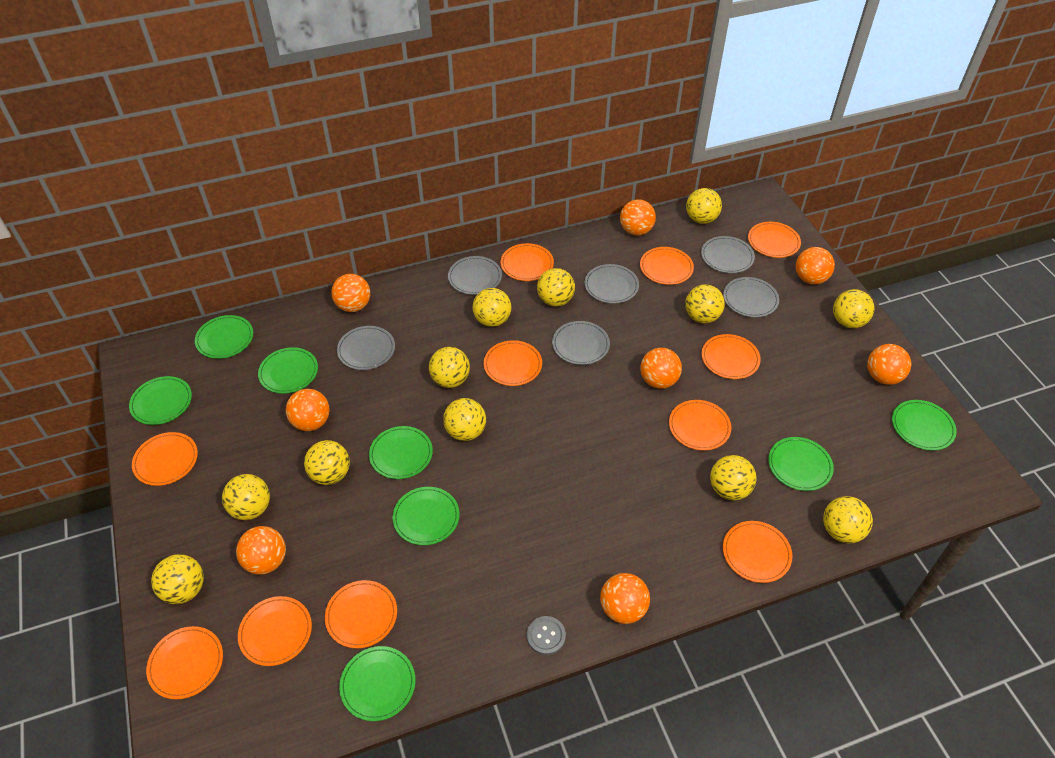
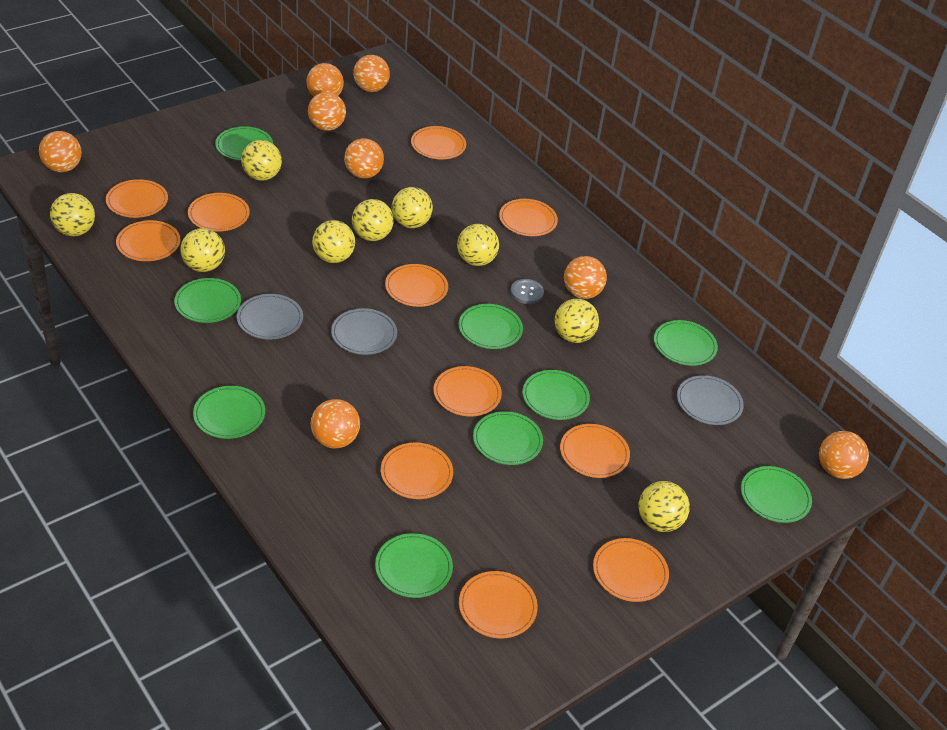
green plate: [129,376,192,425] [195,315,253,359] [258,347,318,394] [339,646,415,721] [369,426,433,479] [393,487,460,545] [768,437,834,491] [892,400,957,451] = 8 -> [174,278,241,323] [193,386,265,439] [215,126,273,161] [375,533,453,598] [458,304,523,349] [473,411,543,465] [522,370,590,420] [654,320,718,366] [741,466,812,523] = 9
grey plate: [337,326,395,370] [448,256,502,295] [552,321,610,365] [585,264,639,304] [701,236,755,273] [723,277,779,317] = 6 -> [237,294,303,339] [331,308,397,355] [677,375,744,425] = 3
yellow ball: [151,554,204,604] [222,474,270,520] [304,440,350,485] [429,347,470,388] [443,398,486,441] [472,288,511,327] [537,268,575,307] [685,285,725,323] [686,188,722,224] [710,455,757,501] [823,496,873,543] [833,289,874,328] = 12 -> [50,193,95,236] [180,228,225,272] [241,140,282,181] [312,220,355,263] [352,199,394,241] [392,187,433,228] [457,224,499,266] [554,299,599,343] [639,481,690,532] = 9

